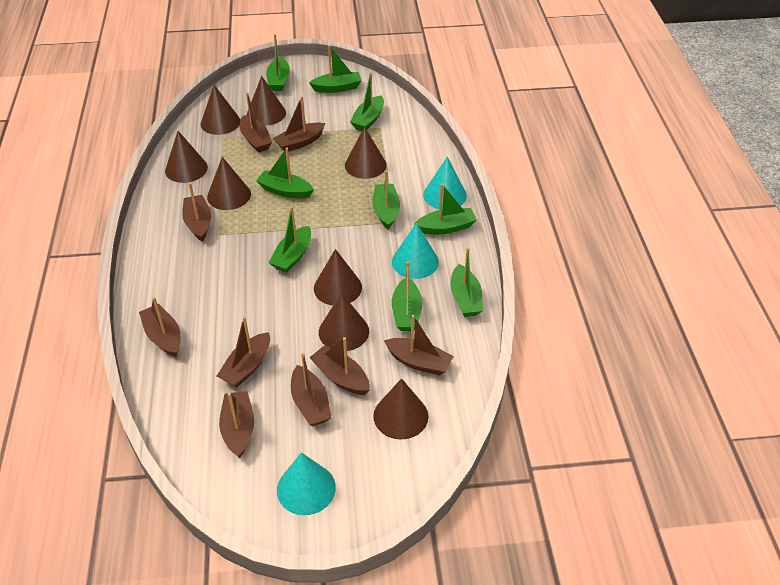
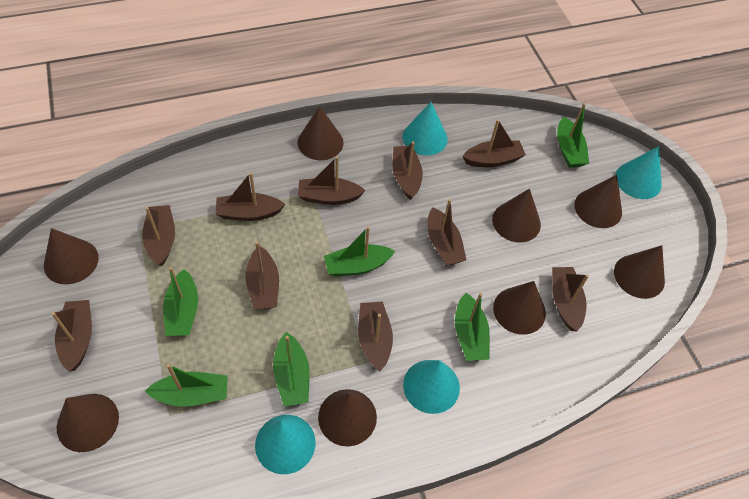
brown boat: [139,297,180,357] [182,183,211,242] [217,317,270,387] [219,391,254,458] [240,92,272,153] [273,96,325,152] [291,353,332,426] [309,337,370,395] [384,315,454,376] = 9 -> [51,300,92,372] [142,205,175,266] [215,172,285,221] [245,241,279,310] [298,156,366,205] [358,301,393,371] [393,141,423,200] [428,199,466,266] [462,119,526,167] [552,267,589,331] = 10
green boat: [256,148,314,199] [266,34,290,91] [269,206,311,273] [309,45,362,93] [350,72,384,131] [372,171,400,229] [392,261,422,331] [414,184,477,235] [450,248,483,317] = 9 -> [145,364,228,407] [163,267,198,336] [273,332,310,406] [324,226,395,276] [455,293,490,361] [557,103,589,167] = 6
turquoise cone: [277,452,336,515] [392,223,439,279] [423,157,467,209] = 3 -> [255,415,316,474] [403,102,448,155] [403,360,460,414] [615,146,662,199] = 4

